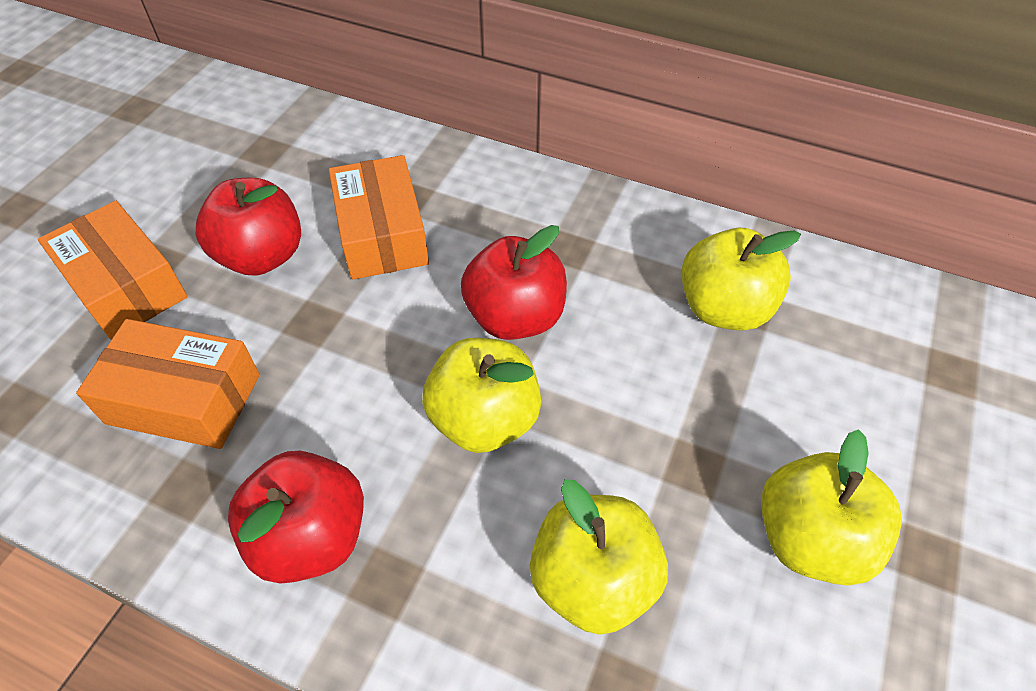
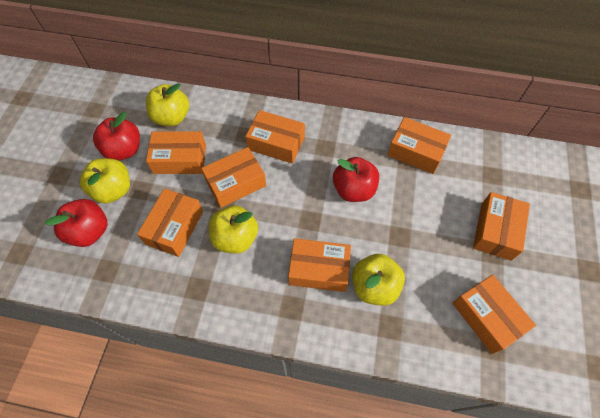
orange box: [38,201,188,340] [76,319,260,449] [329,155,429,279] = 3 -> [137,188,203,257] [146,131,206,174] [201,147,266,208] [245,110,305,164] [288,238,351,292] [387,117,451,174] [452,275,536,354] [473,192,530,261] = 8

